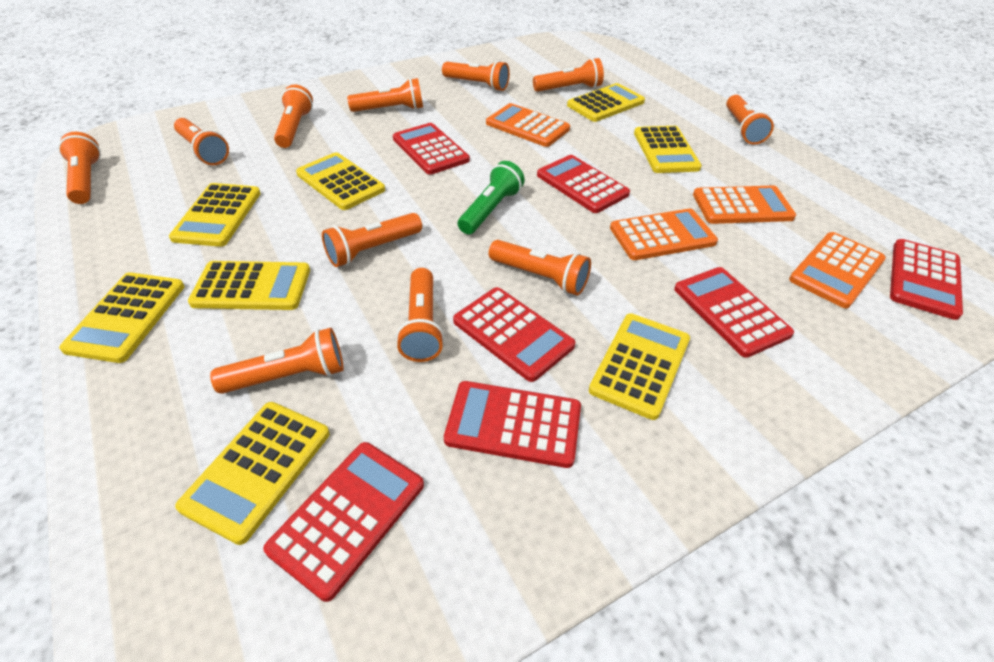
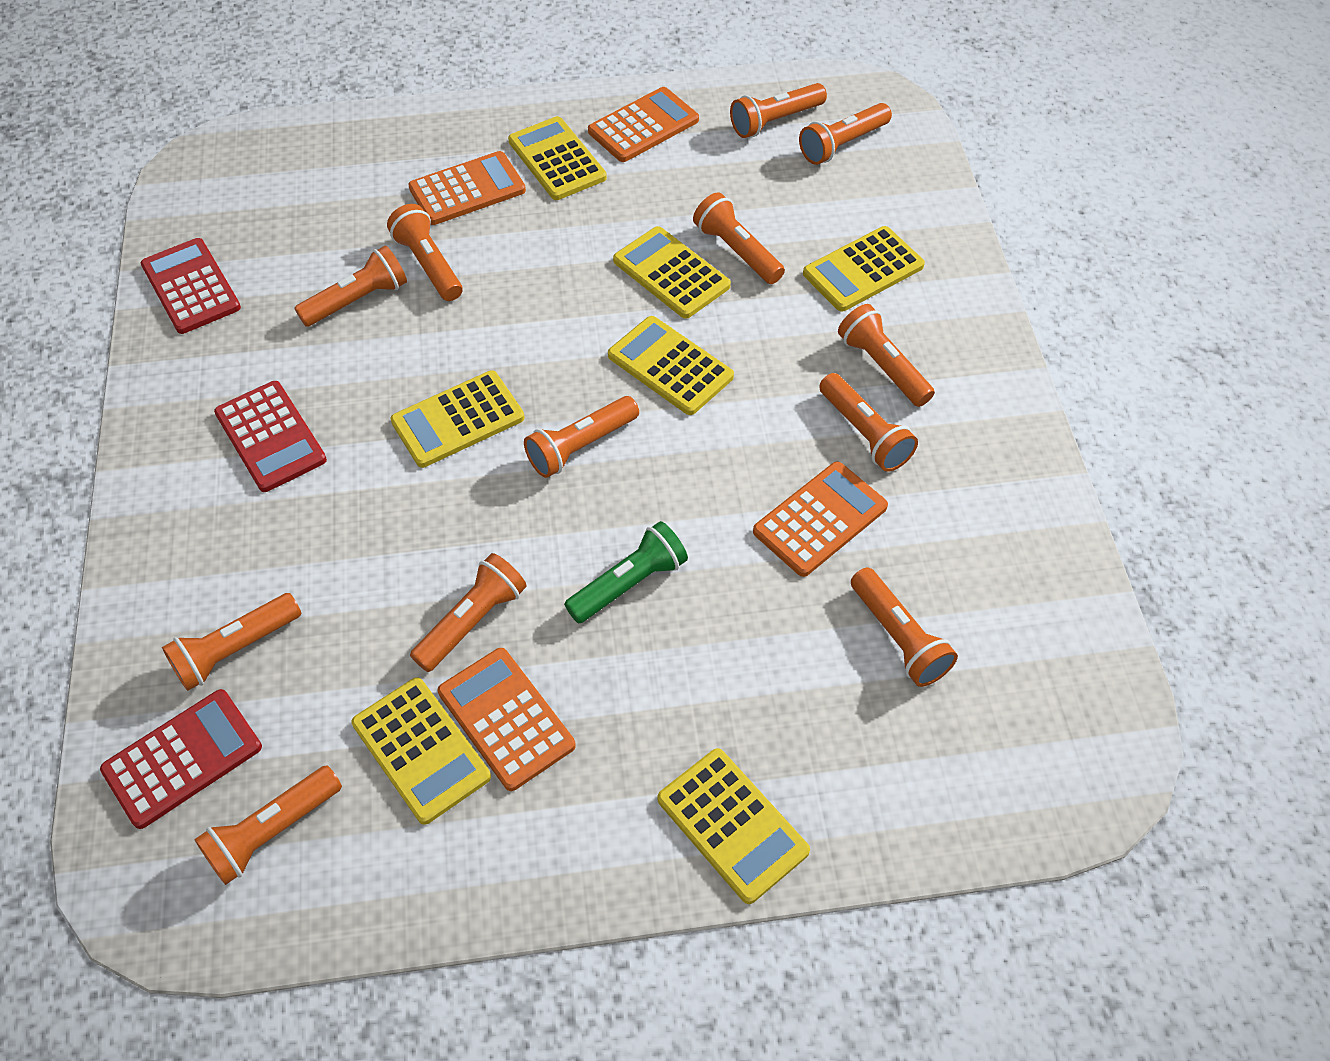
orange flashlight: [58,132,101,204] [174,118,229,165] [210,328,344,394] [274,85,313,148] [322,213,422,267] [347,78,423,112] [396,268,444,362] [442,61,510,91] [489,240,591,296] [533,58,604,92] [726,95,774,145] = 11 -> [162,593,301,691] [194,765,342,885] [294,245,407,327] [387,204,462,301] [410,553,527,672] [524,396,639,478] [693,192,785,284] [730,83,827,138] [799,103,892,165] [819,373,918,472] [838,304,935,407] [851,568,958,687] = 12
red calculator: [263,442,424,602] [393,123,470,175] [444,381,581,468] [453,287,575,382] [537,155,630,213] [674,267,794,358] [890,239,963,320] = 7 -> [100,689,262,829] [141,238,241,334] [214,381,327,492] = 3
yellow calculator: [59,272,185,363] [169,183,261,247] [175,402,330,545] [188,261,310,310] [296,152,385,210] [567,83,645,122] [589,313,690,420] [634,126,702,173] = 8 -> [352,677,491,825] [390,371,525,468] [508,116,607,200] [608,316,734,415] [613,226,731,319] [658,748,810,904] [803,226,925,312] = 7

